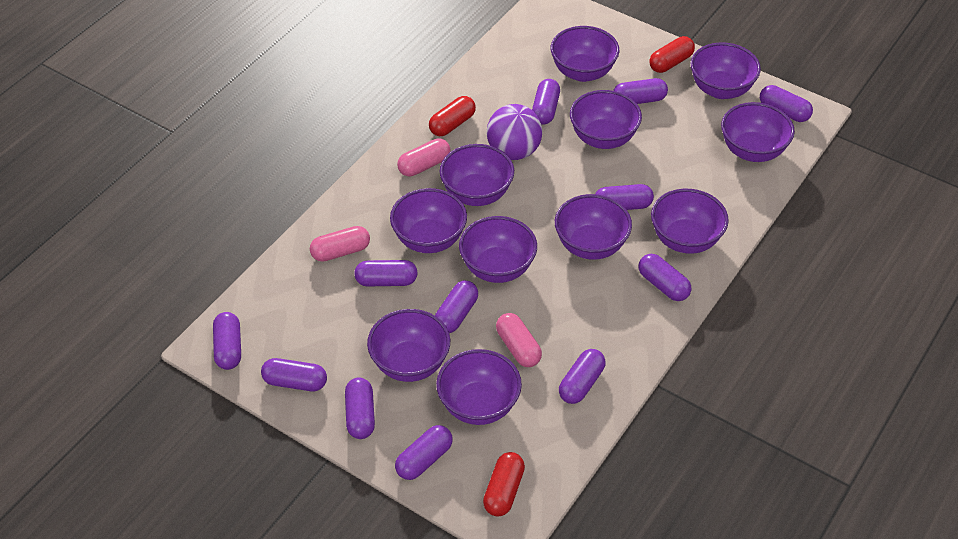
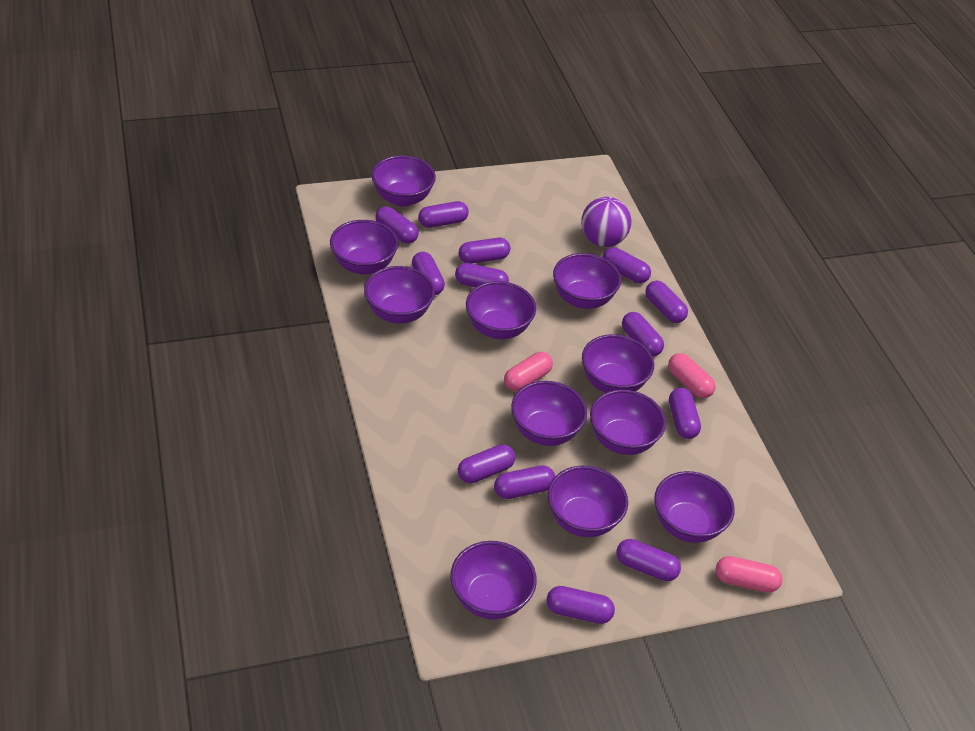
purple capsule: [213,312,241,370] [261,358,327,391] [345,378,375,439] [354,260,418,286] [395,425,453,480] [435,281,478,333] [532,79,560,124] [559,349,606,404] [595,184,654,210] [613,78,668,104] [639,254,691,301] [760,85,813,122] = 12 -> [375,206,418,244] [412,252,445,295] [418,201,469,228] [455,263,509,287] [458,238,510,264] [458,444,515,483] [494,465,555,499] [547,586,615,624] [603,247,651,283] [616,539,681,581] [622,312,664,356] [645,281,688,323] [669,388,701,439] = 13
red capsule: [429,96,476,136] [483,452,525,516] [650,36,695,73] = 3 -> none = 0

